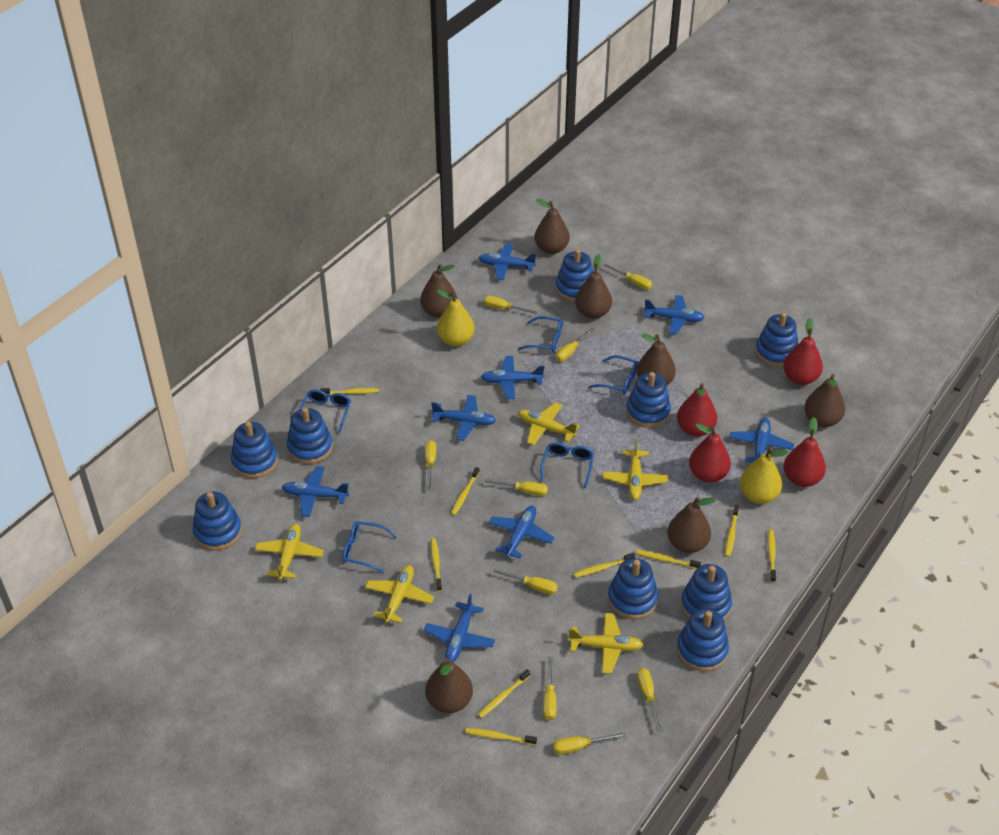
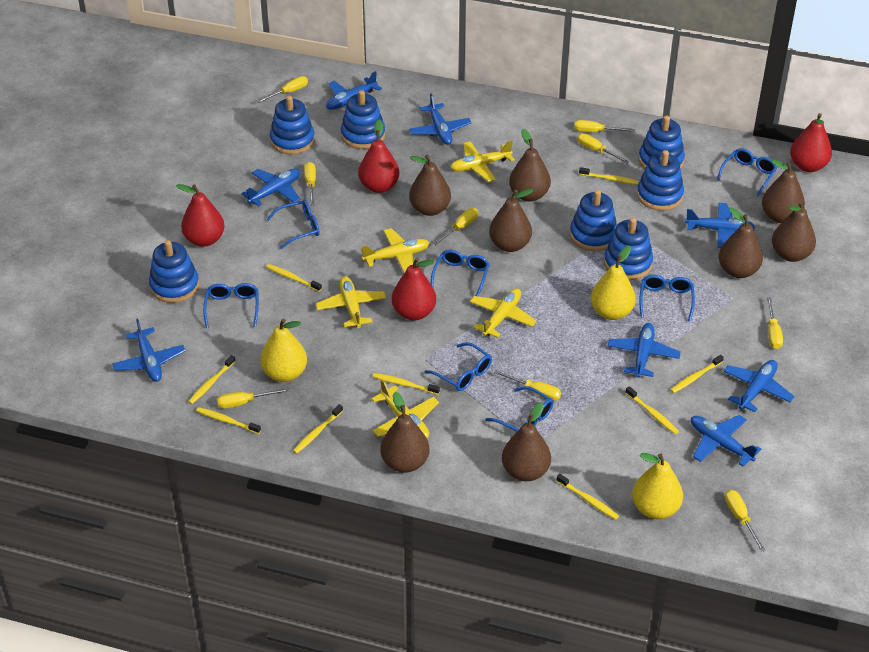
blue glasses: [299,389,351,433] [342,521,397,573] [518,316,563,353] [541,442,594,488] [589,355,639,395] = 5 -> [203,283,259,328] [266,200,320,249] [424,342,492,391] [431,250,490,296] [485,386,553,431] [639,275,695,322] [717,148,777,196] = 7
blue stacking toy: [193,492,242,550] [231,421,278,478] [287,407,333,464] [556,249,594,302] [608,558,658,619] [626,372,671,428] [677,608,729,672] [681,564,732,620] [755,313,798,367] = 9 -> [149,240,199,303] [270,96,315,154] [341,90,385,149] [570,190,617,251] [604,218,653,280] [637,150,684,211] [639,116,685,169] = 7
brown pear: [420,264,457,318] [425,658,473,713] [534,199,570,254] [575,254,612,319] [637,334,676,386] [668,497,716,553] [804,374,845,427] = 7 -> [380,392,429,473] [409,155,451,216] [489,189,533,252] [502,402,551,481] [509,129,551,202] [719,207,763,278] [762,159,805,223] [772,201,816,262] = 8
yellow pear: [437,290,475,347] [740,448,789,504] = 2 -> [260,318,307,382] [591,245,636,320] [632,453,683,519] = 3

